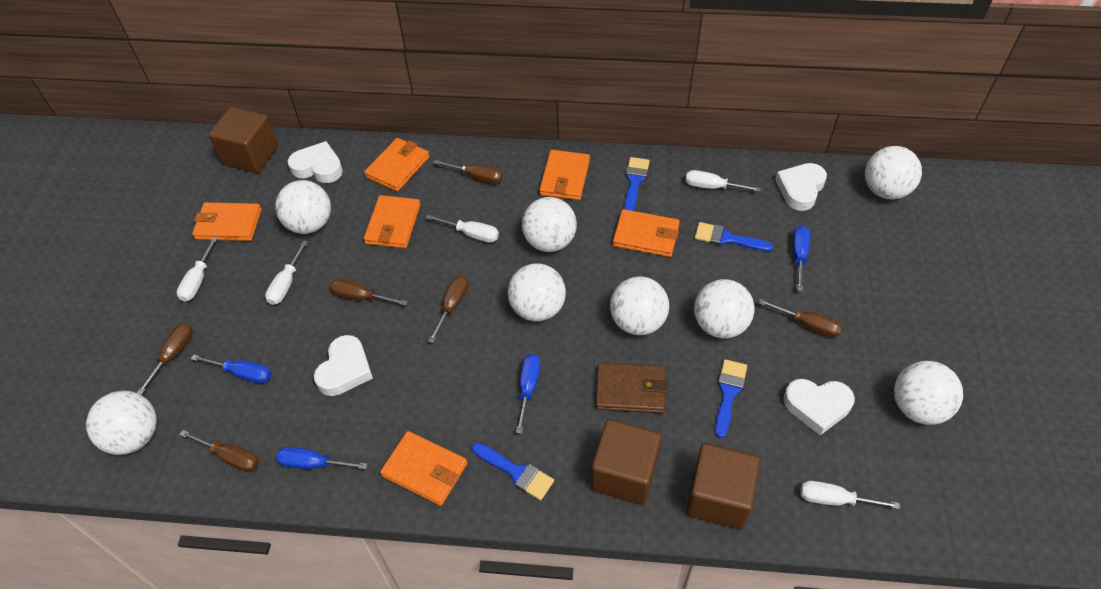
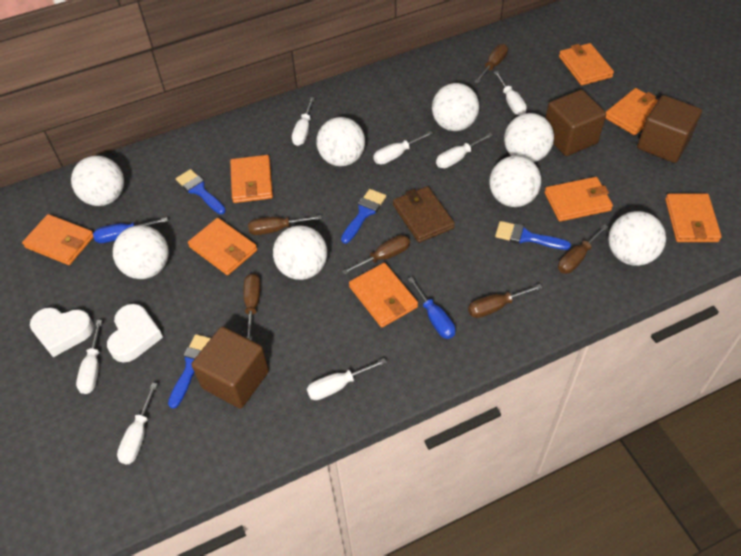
blue screwdriver: [191,355,271,383] [276,447,368,469] [516,354,540,434] [793,225,810,291] = 4 -> [93,217,168,243] [408,277,455,339] = 2
orange wallet: [192,202,262,241] [364,138,430,192] [364,195,420,248] [380,431,467,506] [539,150,590,200] [613,209,680,257] = 6 -> [22,214,93,265] [188,218,257,275] [230,155,273,203] [349,263,418,327] [545,177,613,222] [559,43,614,86] [605,88,658,135] [665,193,722,242] = 8
white heart: [288,141,343,183] [314,335,373,396] [775,163,827,211] [783,379,855,435] = 4 -> [30,307,94,357] [107,304,163,362] = 2
white screwdriver: [177,237,218,302] [265,240,308,305] [426,215,499,243] [686,170,761,192] [800,481,900,509] = 5 -> [76,320,102,394] [117,383,157,464] [292,97,315,146] [307,358,387,400] [373,131,433,164] [436,133,493,168] [494,71,527,115] = 7

